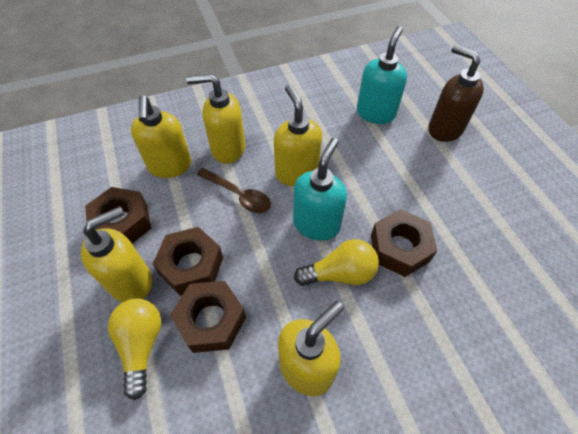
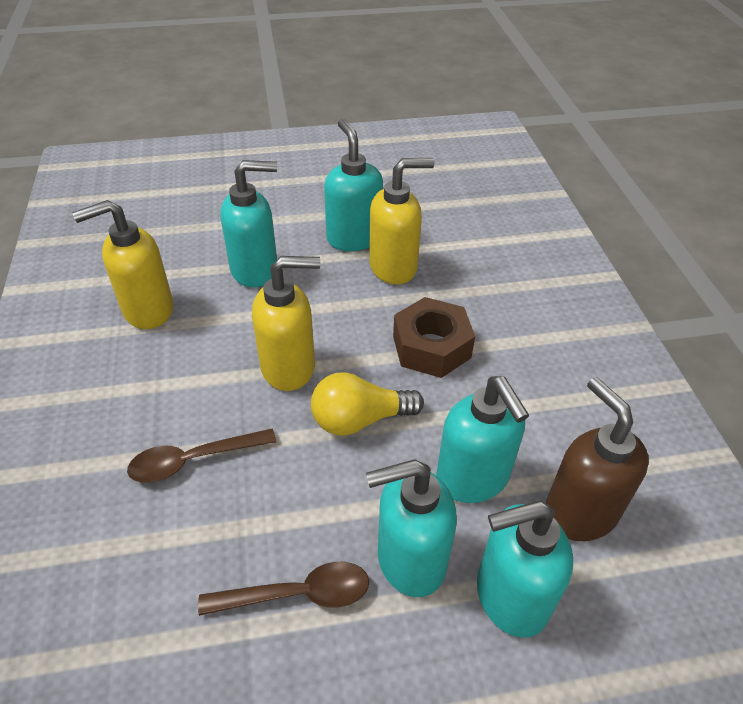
brown nut: [85,187,151,244] [153,227,223,296] [170,281,246,353] [371,209,437,277] = 4 -> [393,297,475,378] = 1
brown spoon: [197,168,271,213] = 1 -> [127,429,277,483] [198,562,369,616] = 2
turquoise soap dispenser: [293,138,347,241] [357,26,407,124] = 2 -> [220,160,277,287] [324,119,383,251] [366,459,457,597] [436,376,529,503] [477,501,573,638] = 5
yellow light bulb: [108,299,161,400] [294,239,379,286] = 2 -> [311,372,424,436] = 1
yellow soap dispenser: [81,206,152,302] [131,95,191,178] [186,74,245,164] [274,85,322,186] [278,301,344,396] = 5 -> [72,200,173,329] [252,256,320,391] [369,158,434,285] = 3

